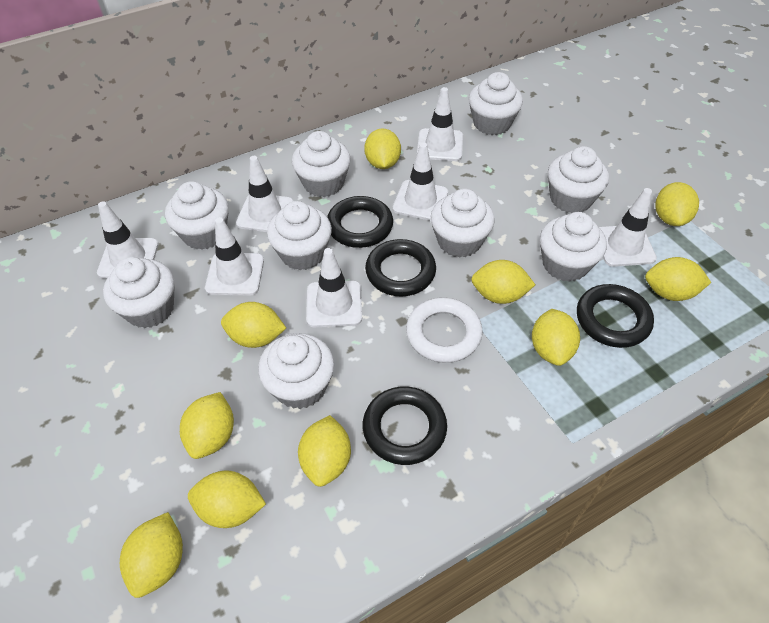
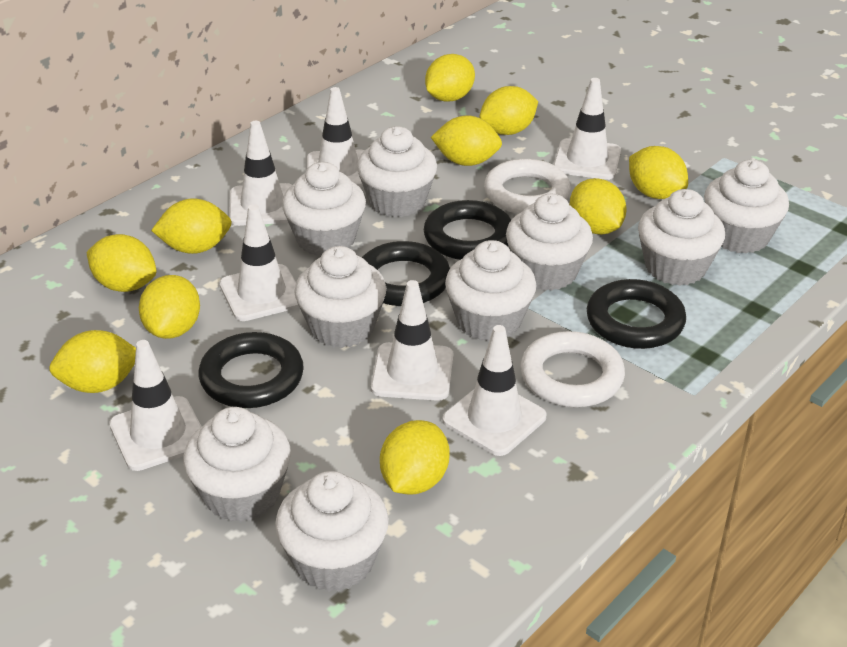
white ring: [406,298,483,363] = 1 -> [484,159,571,214] [520,331,625,407] = 2

